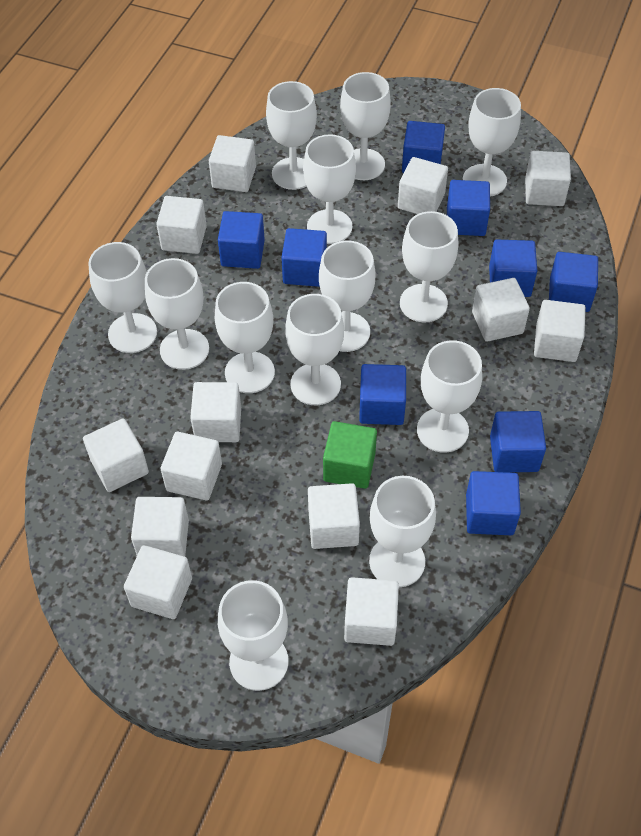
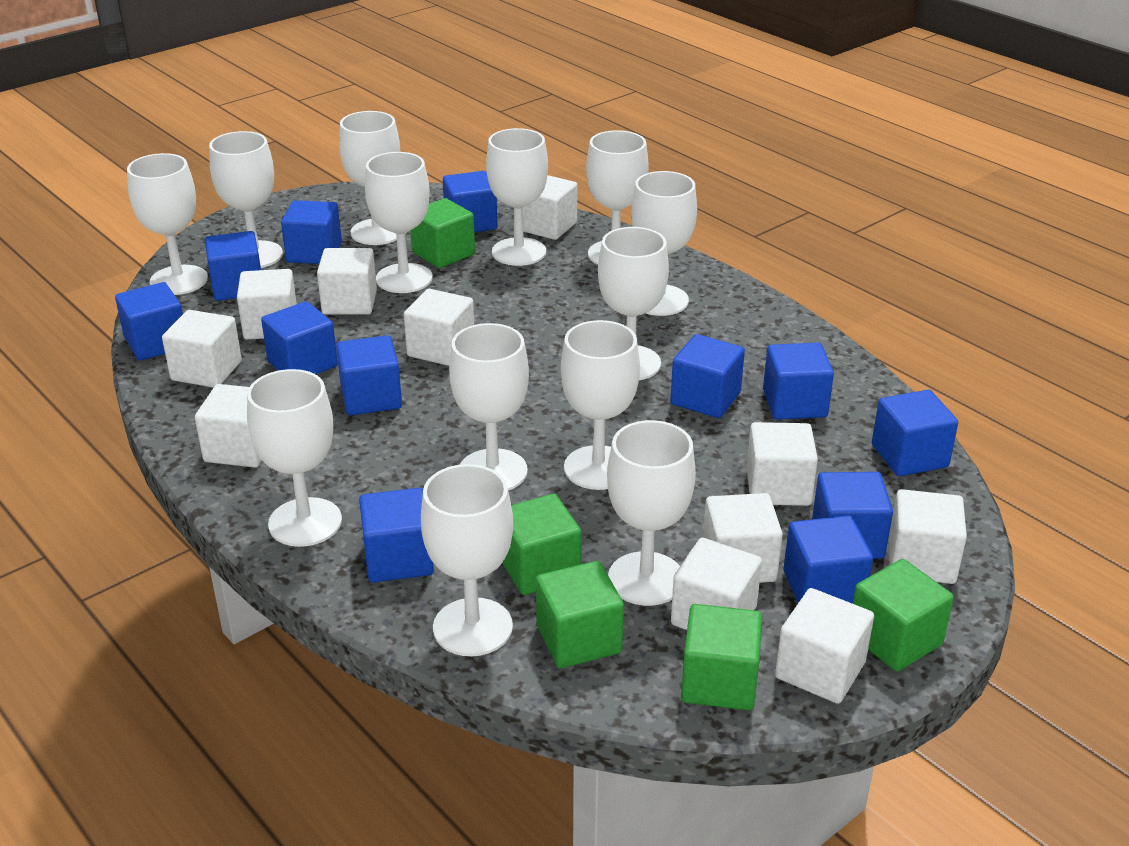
blue cube: [218,211,265,269] [281,228,327,287] [359,364,406,425] [402,121,445,173] [447,180,490,236] [466,471,521,535] [489,240,537,297] [490,411,546,472] [549,252,598,312] = 9 -> [115,282,183,361] [205,231,261,301] [261,301,338,374] [281,200,342,264] [336,335,402,416] [359,488,434,583] [443,171,498,232] [670,334,745,418] [763,343,834,420] [784,516,873,604] [812,472,893,559] [872,390,958,476] = 12
green cube: [323,421,377,489] = 1 -> [410,198,475,268] [502,494,581,595] [536,561,624,668] [681,604,762,710] [853,559,954,672] = 5
white cube: [83,418,149,492] [124,545,192,619] [131,497,189,557] [156,196,207,254] [161,432,222,500] [190,382,241,442] [209,135,256,192] [308,483,360,549] [344,577,399,646] [398,157,448,214] [472,278,530,342] [525,151,571,206] [534,300,586,362] = 13 -> [162,310,242,388] [195,384,262,468] [237,269,297,340] [317,248,377,315] [404,289,474,366] [522,175,577,240] [671,538,762,630] [703,493,783,583] [746,422,818,506] [775,588,874,704] [889,489,967,584] = 11

